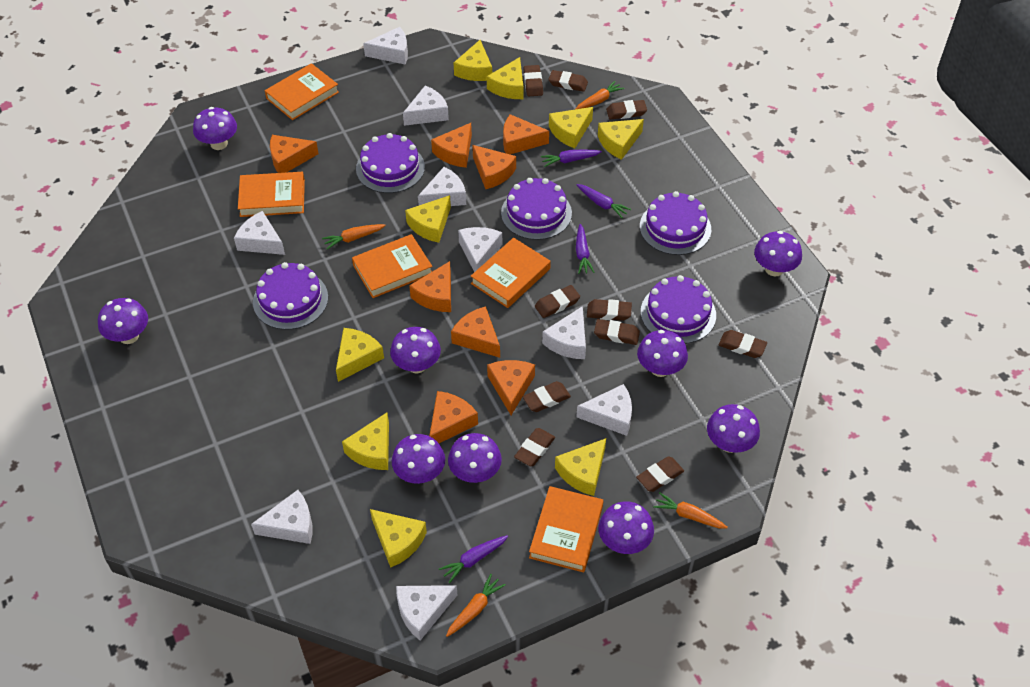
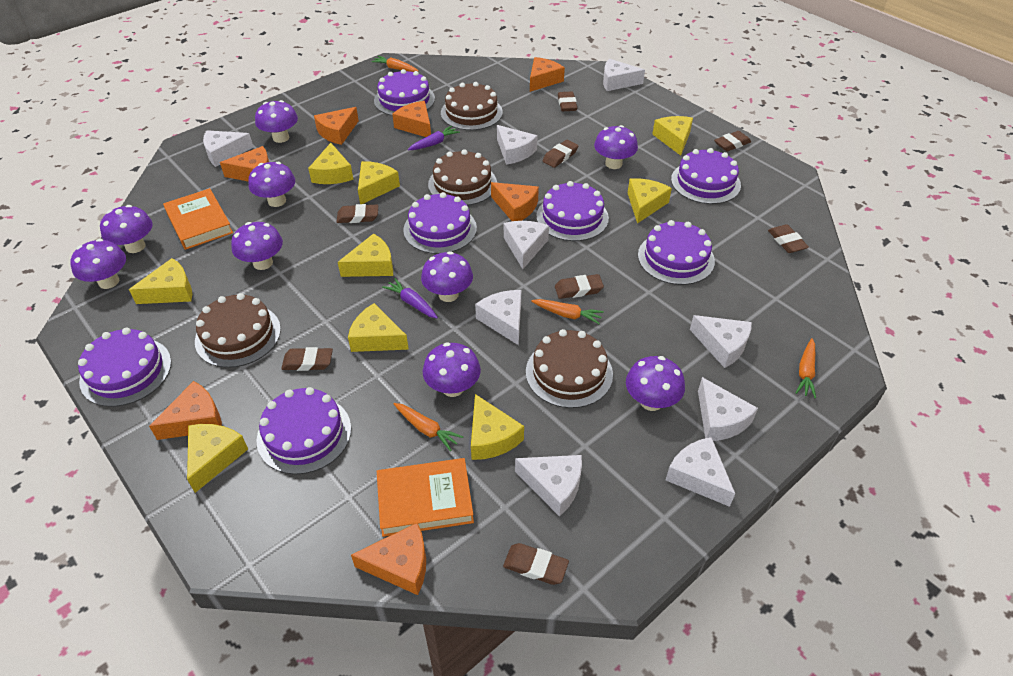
brown cake: none = 0 -> [195,293,281,368] [428,149,497,206] [441,82,503,130] [526,329,613,408] = 4
brown eraser: [514,428,555,466] [523,381,571,412] [524,65,543,96] [535,285,580,318] [548,70,588,92] [587,299,632,321] [594,319,640,345] [606,100,647,119] [636,456,684,492] [719,330,767,358] = 10 -> [281,347,333,371] [337,204,378,223] [503,543,569,585] [542,140,578,168] [555,274,604,299] [558,92,577,111] [714,131,751,152] [768,224,809,253] = 8
orange book: [238,172,305,217] [265,63,339,120] [352,234,432,298] [471,238,551,308] [529,486,603,573] = 5 -> [163,188,233,250] [377,458,474,537] = 2
orange cheese: [270,135,319,173] [409,261,451,312] [429,391,478,443] [431,123,472,168] [451,306,500,358] [472,145,516,189] [487,360,535,415] [503,114,549,154] = 8 -> [149,381,222,440] [220,146,269,181] [314,107,359,145] [351,522,426,595] [392,101,431,137] [491,182,539,221] [530,57,565,92] = 7
purple cake: [253,262,328,330] [356,133,425,193] [501,178,572,240] [640,191,711,255] [641,275,716,344] = 5 -> [78,328,171,407] [256,387,351,474] [374,69,435,116] [403,192,477,254] [536,181,609,241] [638,220,715,285] [671,148,741,204] = 7
purple carrot: [439,535,508,583] [541,150,602,167] [576,224,595,274] [577,184,631,218] = 4 -> [382,278,438,318] [408,126,460,150] = 2

